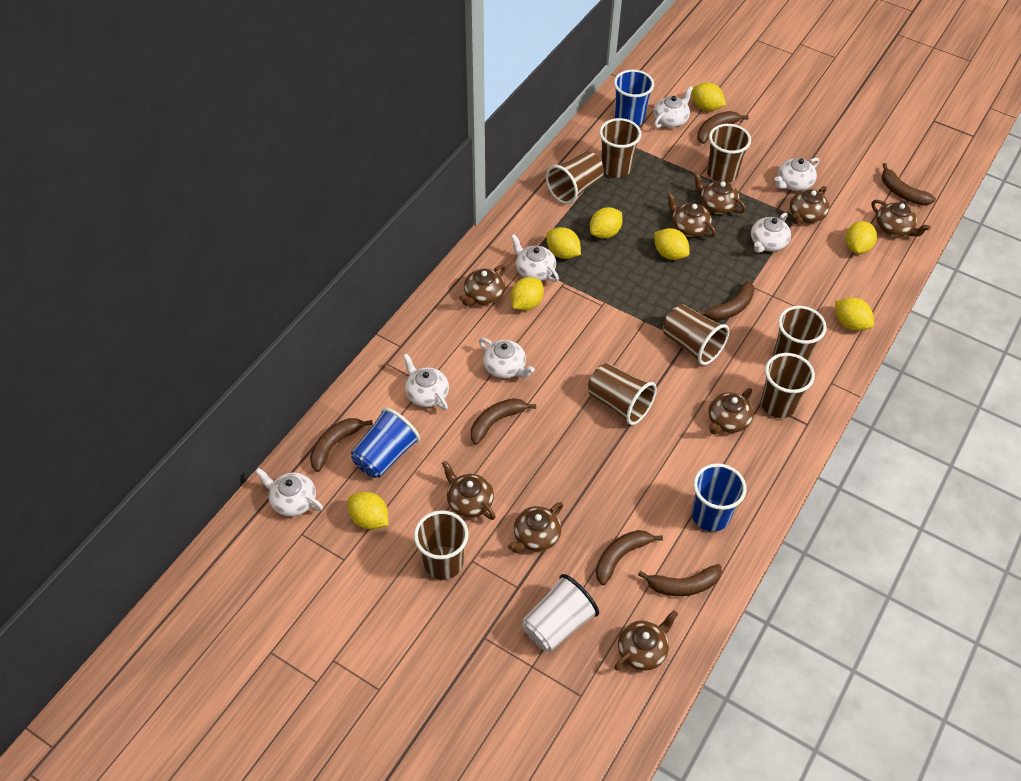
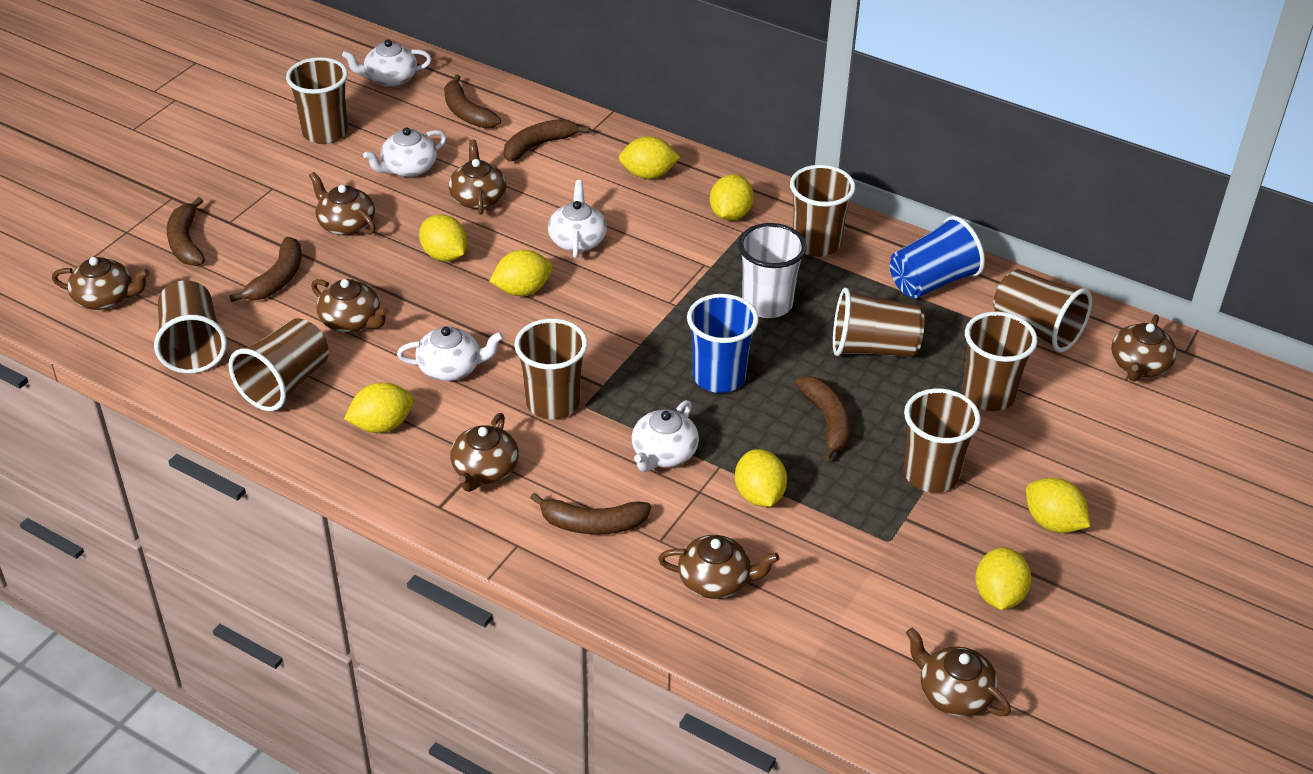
blue cup: [351,408,420,478] [614,70,654,126] [692,463,746,532] = 3 -> [687,294,759,393] [890,216,985,298] = 2
brown banana: [310,418,373,472] [471,398,536,445] [596,530,663,585] [638,564,722,596] [696,281,755,321] [697,111,749,144] [882,163,936,205] = 7 -> [167,197,205,266] [230,237,301,302] [444,74,501,128] [504,119,589,162] [530,492,651,535] [796,376,851,461] = 6
brown cup: [414,510,469,580] [546,151,604,204] [588,363,657,425] [599,118,641,178] [663,305,729,365] [707,124,751,183] [761,353,815,418] [774,306,827,362] = 8 -> [154,280,227,374] [228,318,329,411] [286,57,348,144] [514,319,588,419] [790,165,856,257] [833,288,925,357] [904,388,981,493] [962,311,1037,411] [993,269,1092,352] = 9
brown teapot: [442,461,496,520] [459,264,506,306] [508,502,563,553] [614,610,678,671] [667,192,716,237] [693,172,746,214] [709,388,754,434] [790,186,829,224] [871,200,931,237] = 9 -> [52,257,150,310] [309,172,375,235] [311,279,389,332] [449,139,506,215] [450,413,519,492] [658,535,779,599] [906,627,1011,717] [1111,315,1177,381] = 8
white teapot: [255,468,323,516] [403,353,449,410] [479,338,535,378] [511,234,559,282] [653,86,693,128] [751,213,791,253] [775,158,819,191] = 7 -> [342,39,432,87] [363,127,446,177] [397,326,504,381] [548,180,607,258] [632,400,699,472] = 5

